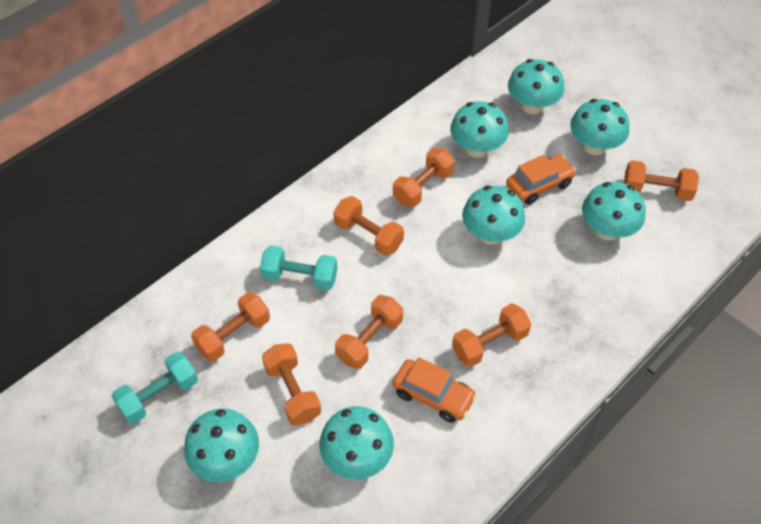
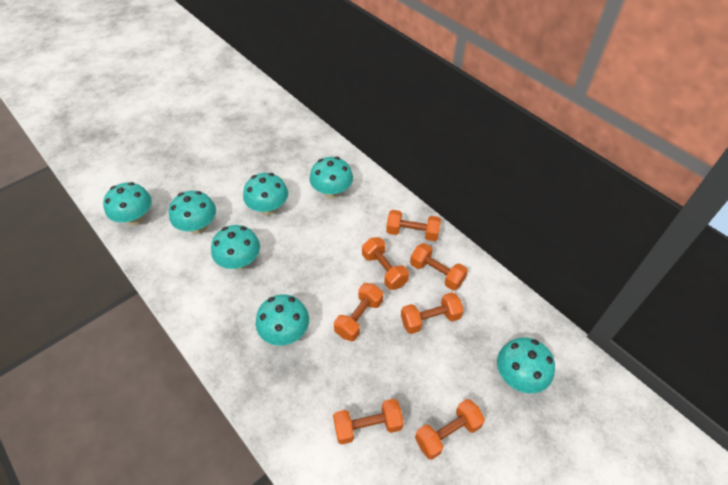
orange car: [393,357,477,423] [506,155,576,205] = 2 -> none = 0
turquoise dumbbell: [112,352,198,424] [260,246,338,291] = 2 -> none = 0

